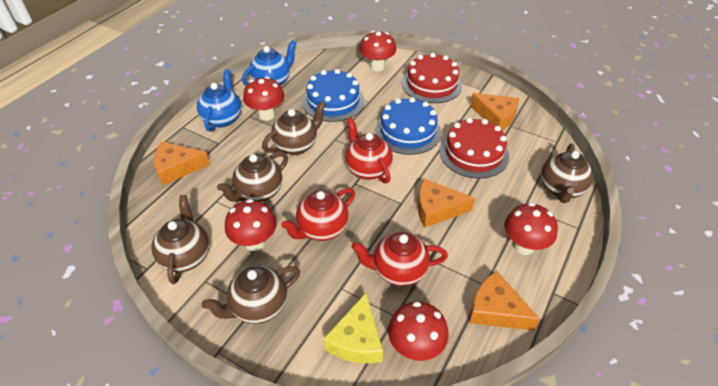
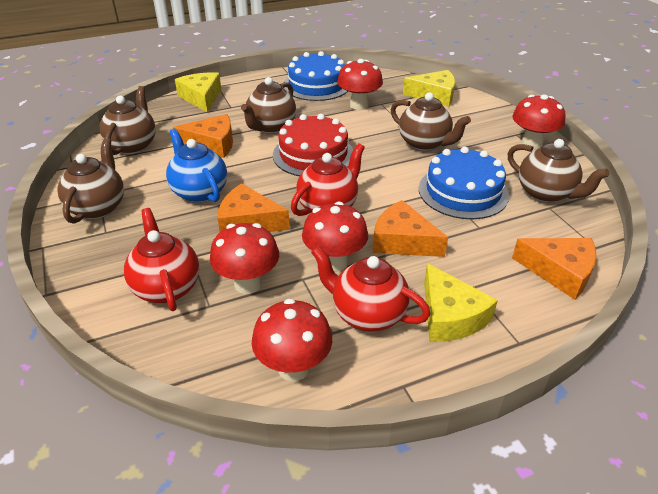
blue teapot: [197,69,241,131] [242,40,297,85] = 2 -> [166,128,227,203] = 1
red cake: [402,53,462,103] [440,118,509,178] = 2 -> [273,114,353,176] = 1
yellow cheese: [323,293,383,363] = 1 -> [175,72,221,113] [403,70,455,107] [424,263,498,342] = 3

